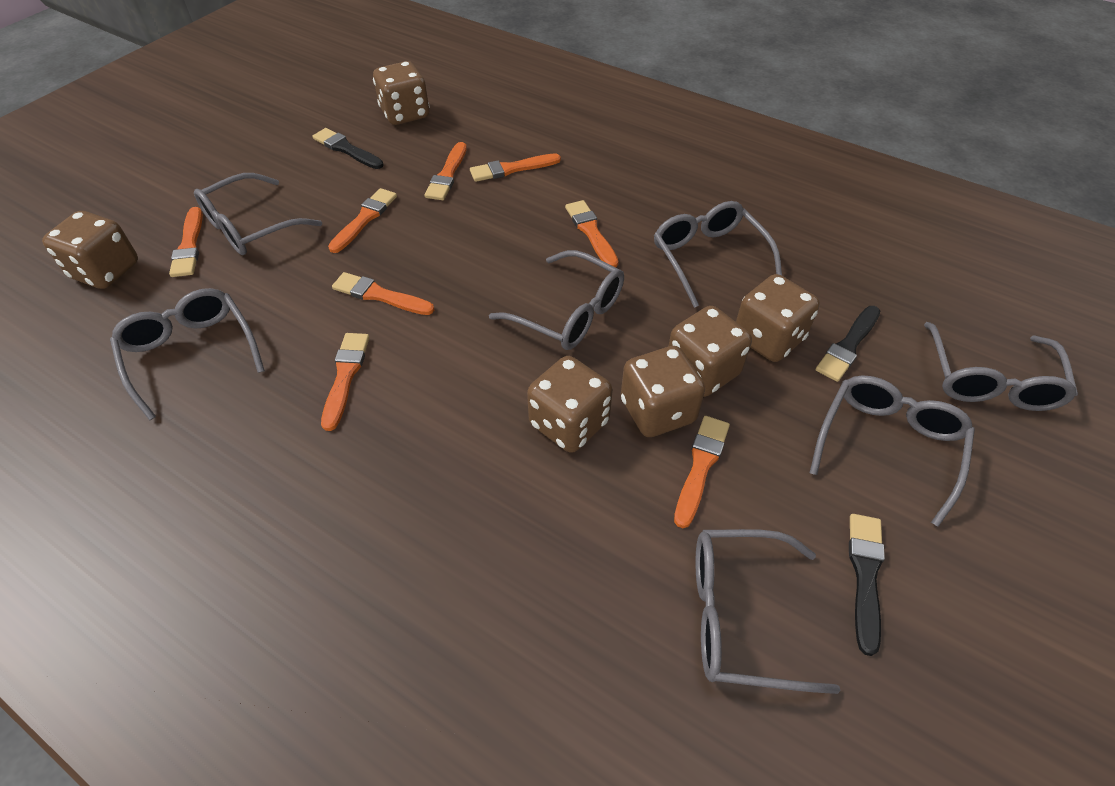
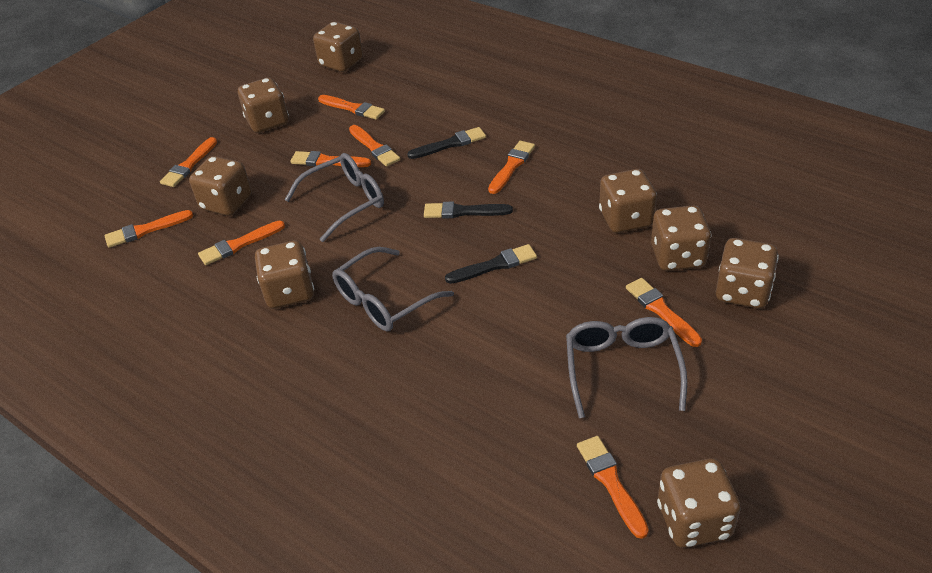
brown dice: [42,211,138,289] [373,61,429,125] [527,356,613,453] [621,346,705,437] [669,306,752,397] [736,274,820,362] = 6 -> [189,156,252,216] [238,78,289,133] [255,241,314,309] [313,22,363,72] [599,169,657,233] [651,205,711,271] [657,458,741,548] [715,238,779,308] = 8
grey glasses: [110,288,265,420] [194,173,322,255] [489,250,624,350] [654,201,782,308] [696,529,841,694] [810,375,975,527] [924,322,1078,411] = 7 -> [285,153,384,242] [332,247,454,331] [566,317,687,418] = 3
orange brush: [169,207,203,277] [321,333,370,431] [328,188,397,253] [332,272,434,315] [425,142,467,200] [470,153,561,182] [565,200,618,268] [674,416,730,528] = 8 -> [105,210,193,248] [160,137,217,187] [198,221,285,265] [290,151,371,167] [318,95,385,120] [349,125,400,167] [488,141,535,194] [577,436,649,539] [626,278,702,347] = 9

